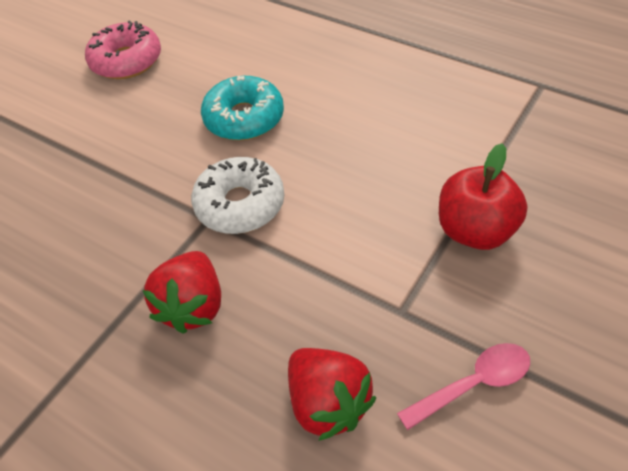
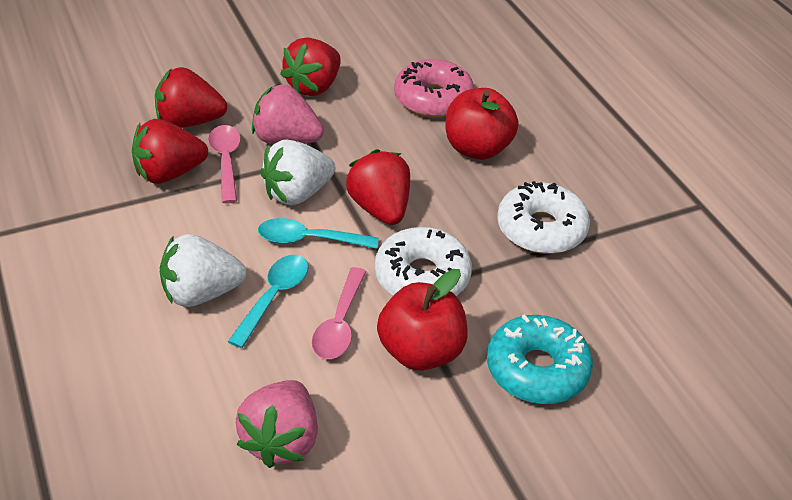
pink spoon: [397,343,530,430] = 1 -> [208,125,241,204] [312,267,367,359] = 2
pink strawberry: none = 0 -> [236,380,318,468] [252,84,324,144] = 2
red apple: [439,143,528,250] = 1 -> [377,269,468,371] [446,88,519,160] = 2
red strawberry: [143,251,221,334] [288,348,376,441] = 2 -> [132,119,208,184] [155,67,227,128] [280,38,341,96] [346,149,410,225] = 4
turquoise spoon: none = 0 -> [228,255,309,348] [258,218,379,249] = 2
white donut: [191,157,284,234] = 1 -> [375,227,472,296] [497,181,590,254] = 2
white strawberry: none = 0 -> [160,234,246,307] [261,140,335,206] = 2

